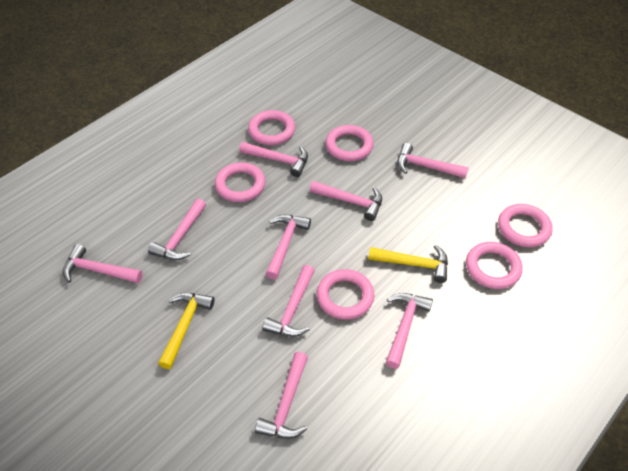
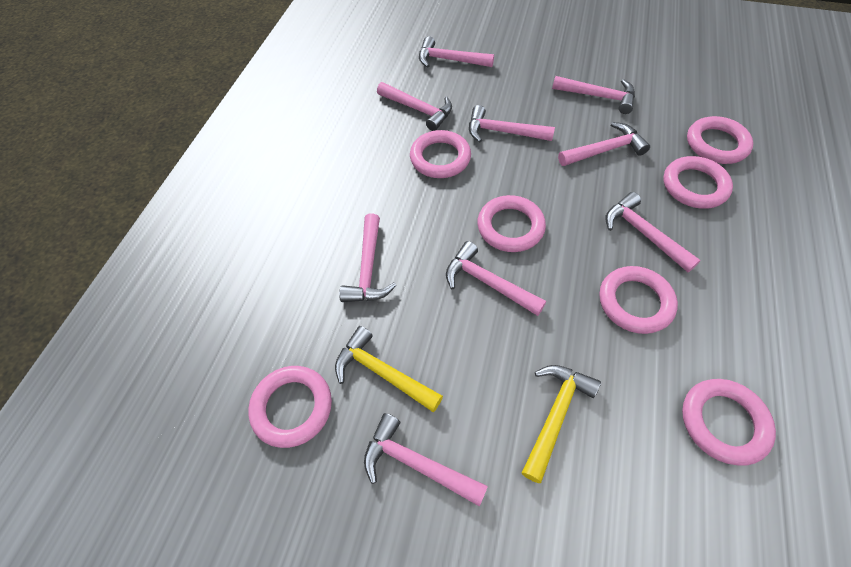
pink ring: [215,162,266,202] [248,110,295,145] [317,269,374,320] [325,125,374,161] [466,242,523,289] [498,204,553,247] = 6 -> [248,366,332,448] [410,130,471,178] [477,195,546,252] [599,266,678,334] [663,156,733,209] [682,379,776,466] [687,116,753,164] = 7

